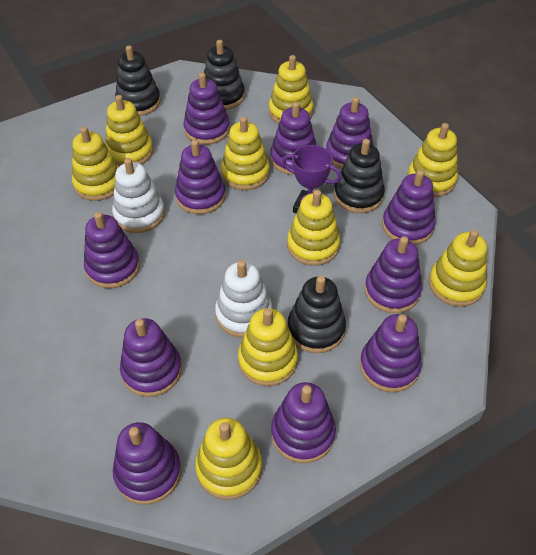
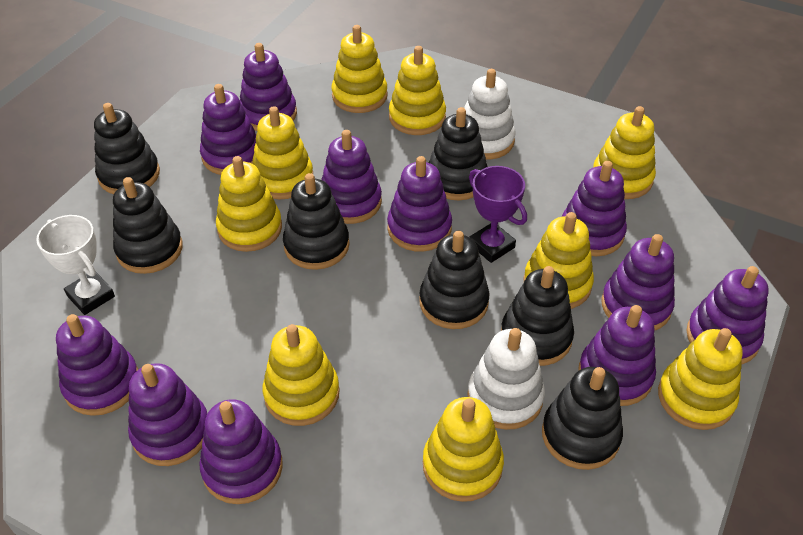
black stacking toy: [115,45,161,116] [204,40,245,110] [288,276,346,353] [334,139,385,213] = 4 -> [94,103,160,194] [113,177,183,274] [283,173,350,270] [419,231,489,329] [429,107,488,200] [501,266,574,366] [542,367,623,470] = 7
white trophy: none = 0 -> [36,215,115,315] = 1

